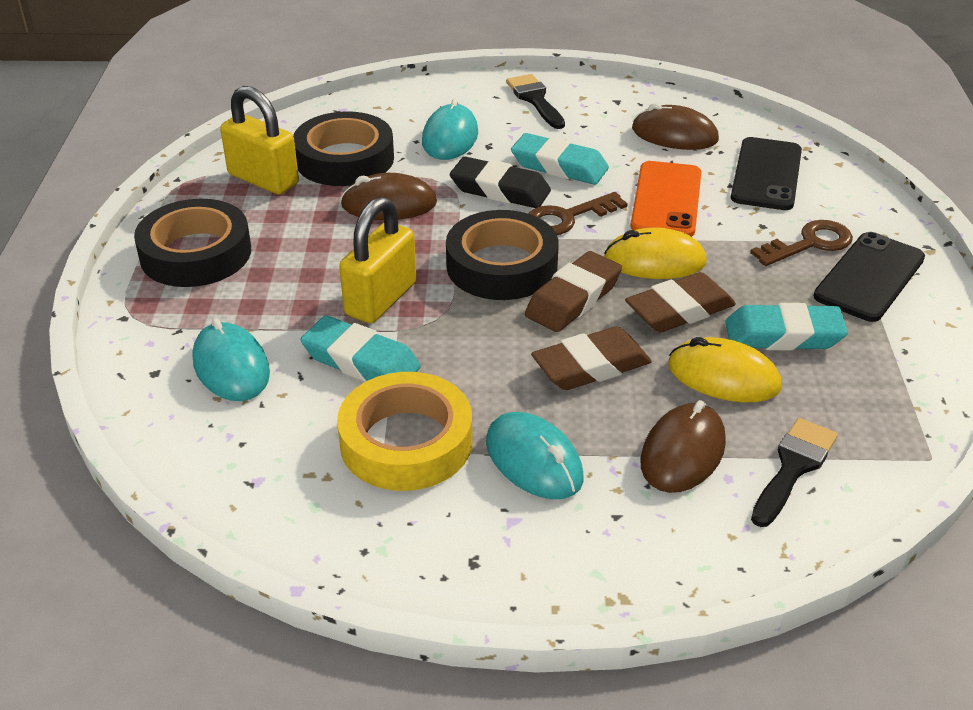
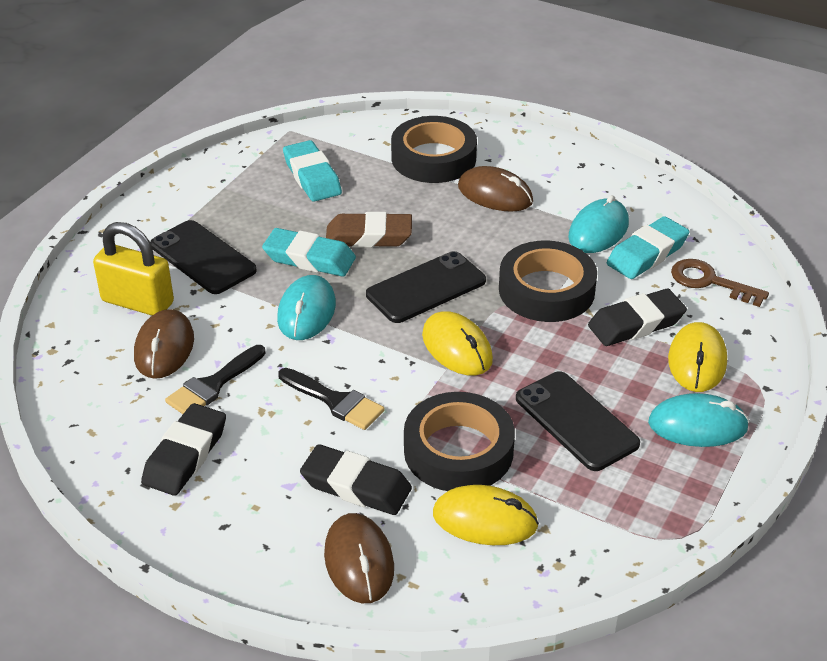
black eraser: [450,157,551,208] = 1 -> [141,403,226,496] [300,444,412,515] [588,289,687,346] = 3
black phone: [731,137,802,210] [814,232,925,322] = 2 -> [150,220,257,294] [366,251,486,323] [516,371,640,471] = 3
brown eraser: [525,251,622,332] [531,326,652,390] [625,272,736,332] = 3 -> [326,212,412,248] = 1
brown key: [528,192,628,235] [750,220,853,266] = 2 -> [671,259,769,307] = 1
orange phone: [630,161,702,237] = 1 -> none = 0
yellow mouse: [604,227,707,279] [668,337,782,402] = 2 -> [422,312,493,376] [433,485,539,545] [668,322,727,392] = 3
yellow padlock: [220,86,299,194] [339,197,416,323] = 2 -> [93,222,174,315] = 1
yellow tape: [337,372,472,491] = 1 -> none = 0

